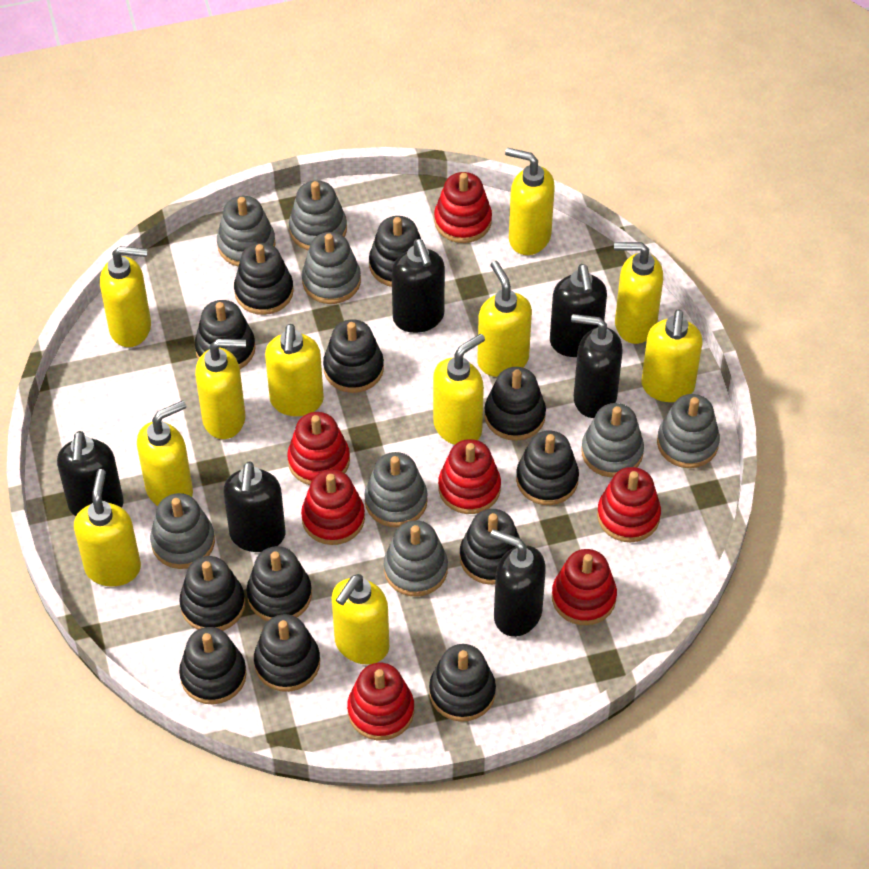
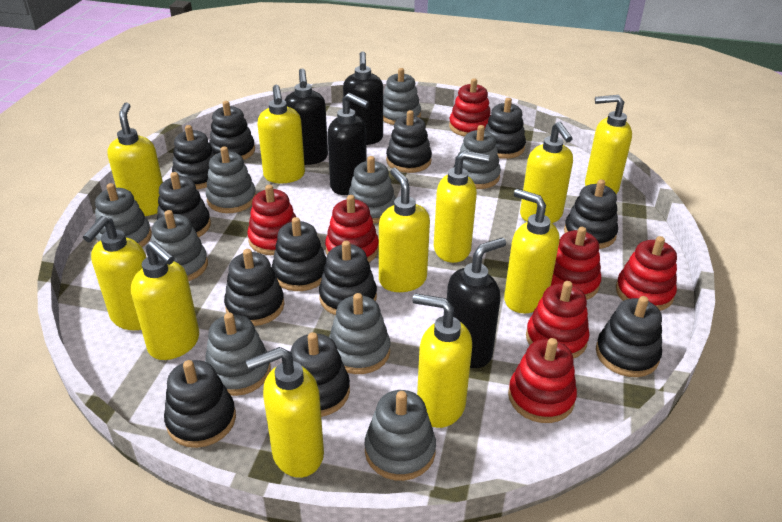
black soap dispenser: [57,431,124,516] [223,461,286,552] [392,239,445,333] [490,529,546,637] [550,264,607,357] [571,314,623,418] = 6 -> [285,69,328,165] [328,93,369,195] [343,51,383,145] [447,238,506,368] = 4
grey stacking toy: [150,493,215,569] [217,196,276,266] [289,180,347,250] [302,232,361,304] [364,452,428,527] [384,520,448,597] [581,403,644,477] [657,394,720,468] = 8 -> [95,183,152,247] [151,210,208,281] [205,312,271,396] [206,146,256,213] [329,293,390,374] [348,156,396,224] [365,390,436,481] [383,68,421,125] [454,125,501,189] = 9

